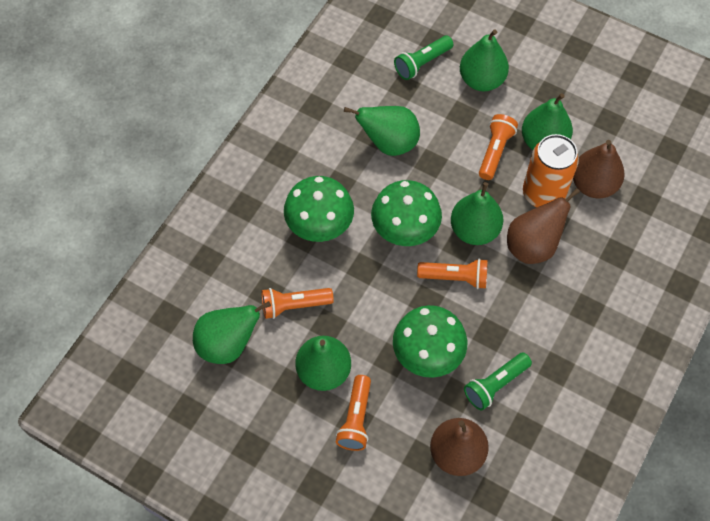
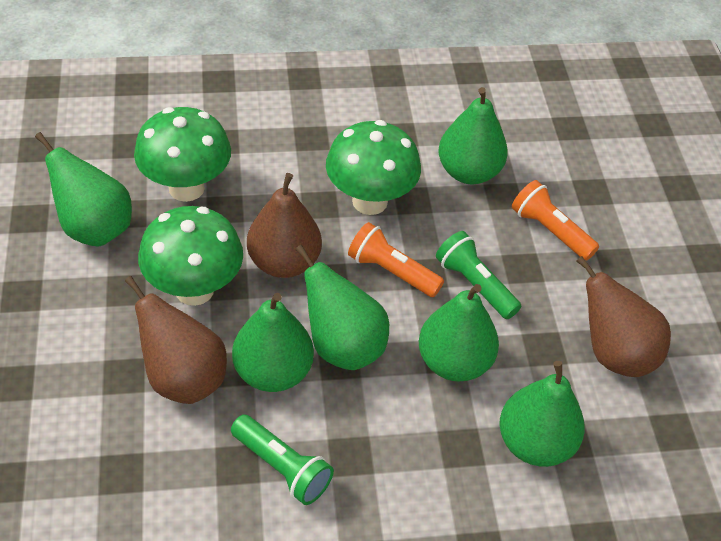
orange can: [523,134,579,207] = 1 -> none = 0
orange flashlight: [262,288,334,319] [336,375,371,451] [417,258,488,289] [479,114,518,180] = 4 -> [348,222,444,297] [512,180,599,261] = 2

